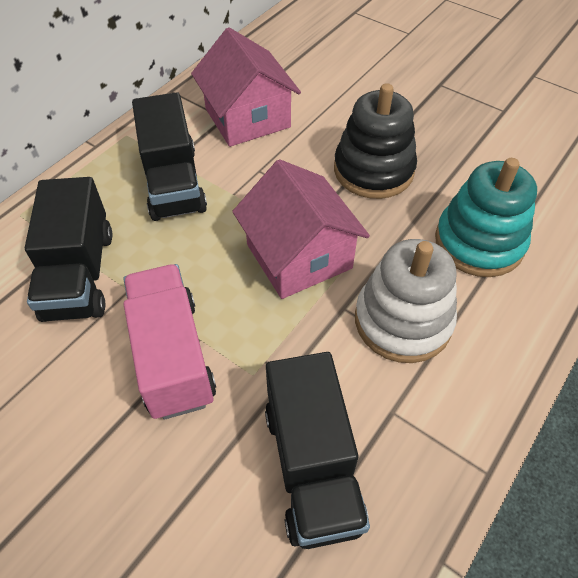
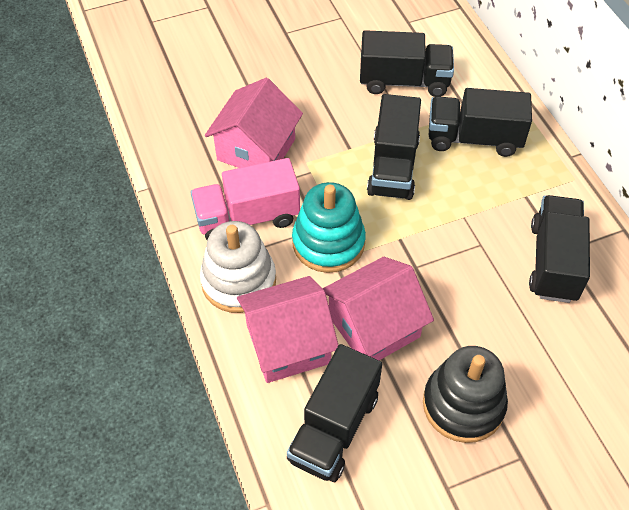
black truck: [25,177,112,322] [132,92,207,221] [265,352,370,549] = 3 -> [287,344,382,482] [360,30,454,97] [367,94,421,200] [429,88,532,157] [529,195,590,303] = 5
pink house: [191,27,301,147] [232,159,370,299] = 2 -> [205,78,303,168] [237,276,338,383] [323,257,434,360] = 3

